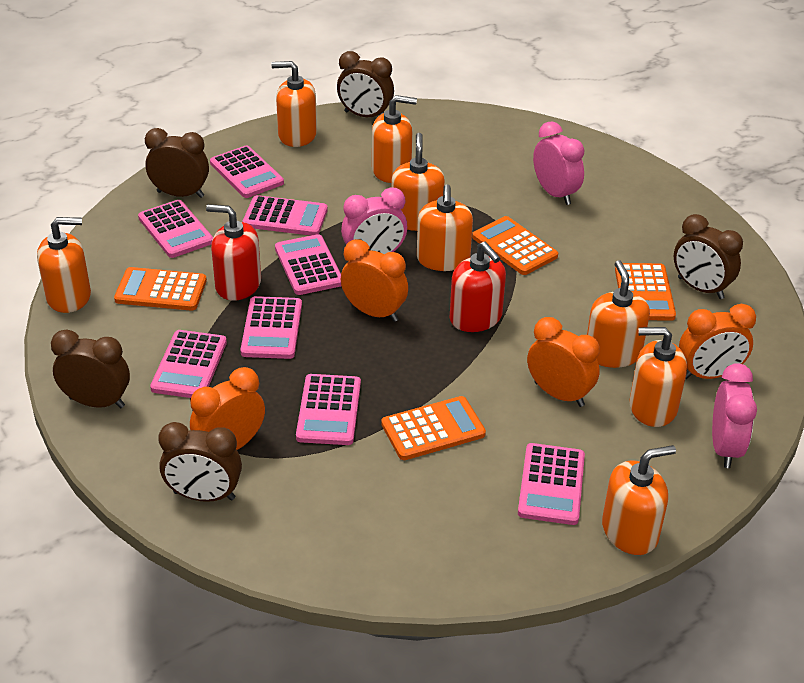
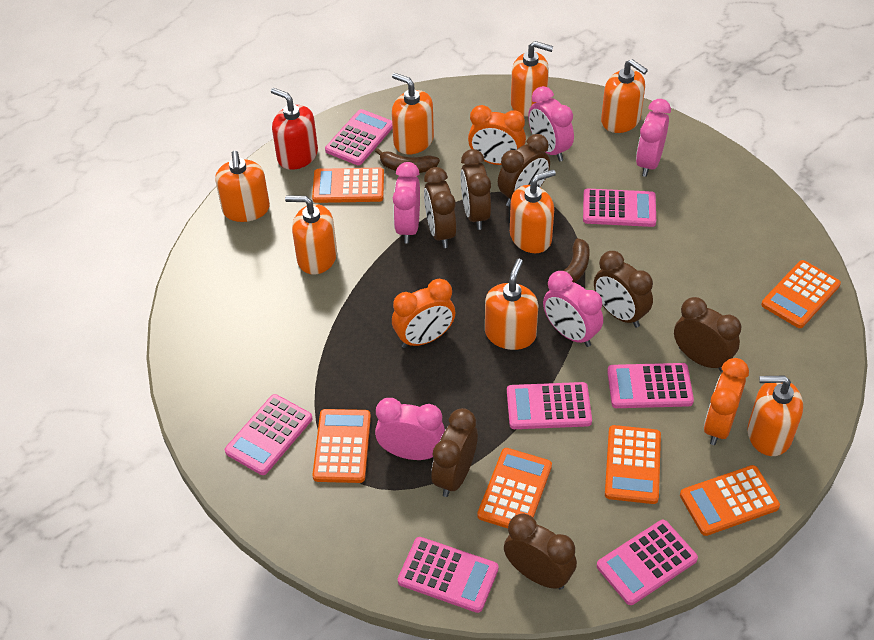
brown banana: none = 0 -> [375,148,440,173] [547,238,590,286] = 2
brown clock: [51,329,130,408] [145,128,209,198] [158,422,242,502] [337,51,394,117] [674,214,743,299] = 5 -> [424,167,457,248] [431,408,478,497] [461,149,491,230] [498,134,550,207] [504,514,577,590] [594,251,653,328] [674,297,741,372] = 7
orange calculator: [114,267,207,311] [381,396,486,460] [472,216,558,275] [615,263,676,321] = 4 -> [312,168,384,203] [312,409,371,483] [477,448,552,528] [605,425,661,504] [680,465,780,536] [761,260,841,328] = 6
orange clock: [190,367,265,450] [341,239,408,322] [527,317,600,407] [679,304,756,379] = 4 -> [392,279,455,348] [468,105,526,165] [704,358,749,445] = 3
pink calculator: [138,200,213,258] [150,330,227,398] [210,145,284,198] [240,296,302,359] [243,195,328,236] [275,234,341,295] [296,374,361,445] [518,443,585,525] = 8 -> [225,394,312,475] [325,109,393,165] [398,537,499,613] [507,382,592,429] [583,189,656,227] [597,520,698,605] [607,363,694,408] = 7
pink clock: [341,187,407,254] [533,121,584,205] [712,364,757,468] = 3 -> [375,398,445,460] [393,162,420,243] [528,86,574,162] [543,271,603,347] [636,99,671,177] = 5
red soap dispenser: [206,204,261,301] [450,241,506,332] = 2 -> [271,88,318,170] = 1

